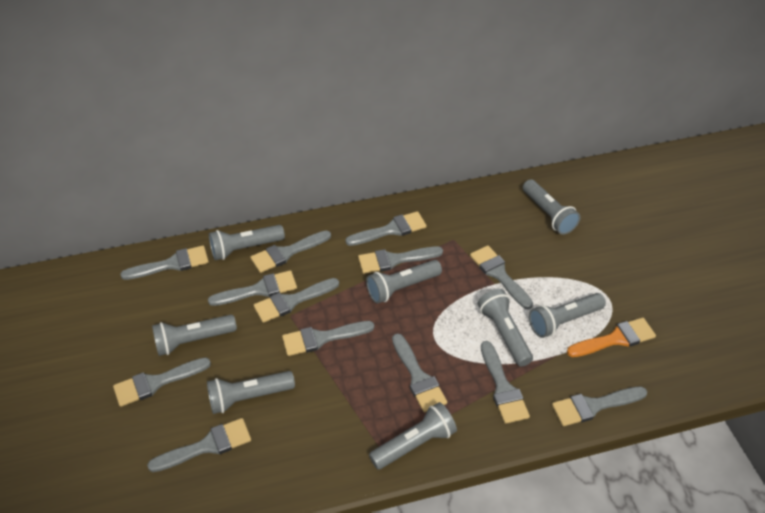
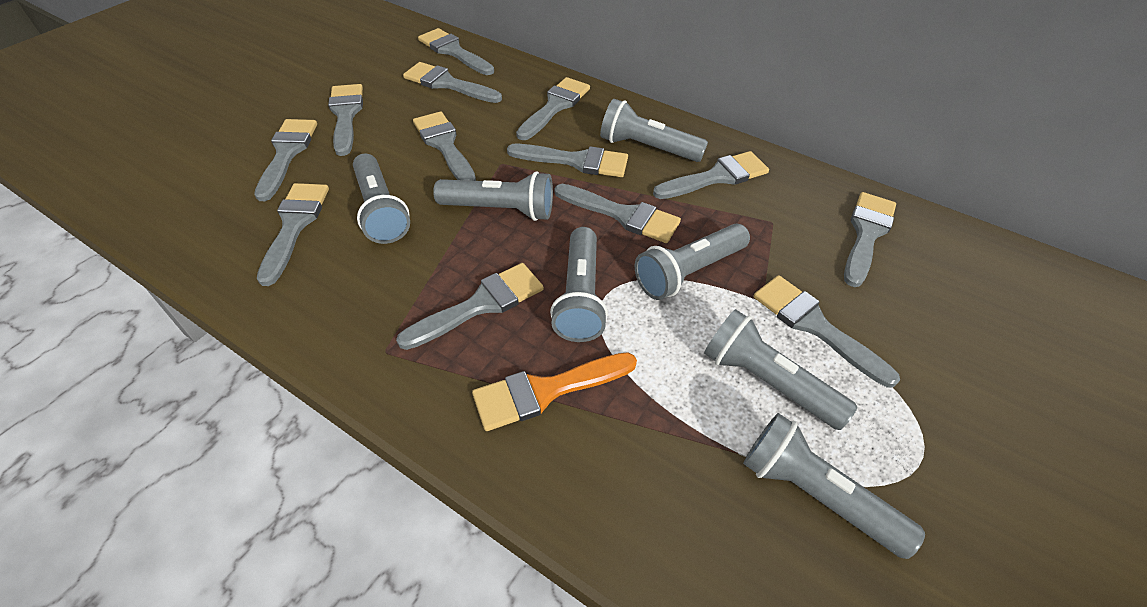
grey flashlight: [152,315,237,356] [207,371,295,414] [209,225,285,260] [366,260,442,304] [369,402,457,470] [478,289,533,367] [523,179,580,235] [529,293,606,338] = 8 -> [353,153,410,244] [433,171,553,221] [550,227,608,342] [600,99,708,162] [635,224,750,300] [704,309,857,430] [743,413,925,559] = 7

